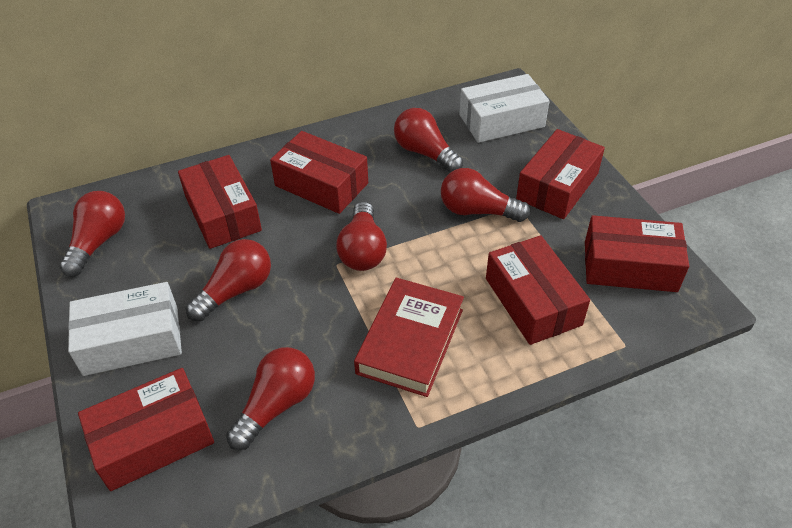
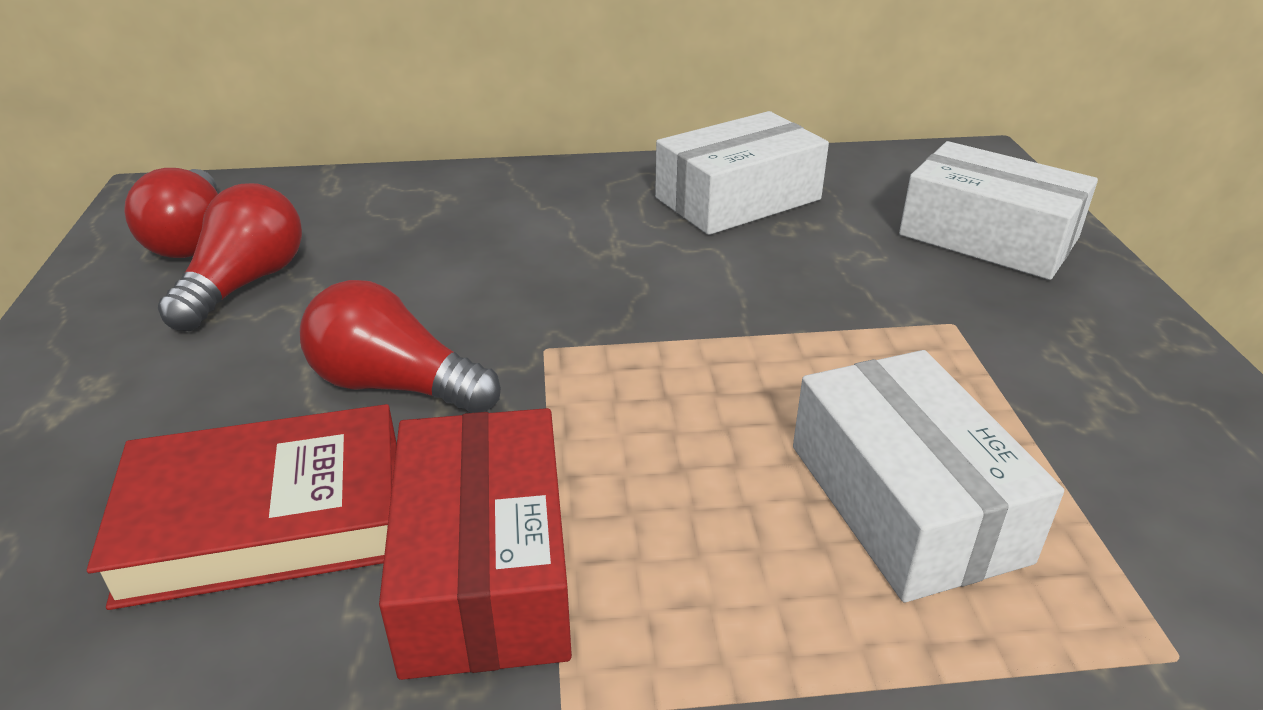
red box: [78,368,214,491] [178,155,262,249] [270,131,368,214] [486,235,590,345] [516,129,605,219] [585,215,689,292] = 6 -> [379,408,572,680] = 1
red light bulb: [59,191,125,277] [186,239,271,322] [226,347,315,450] [336,202,387,271] [394,108,463,173] [441,168,530,222] = 6 -> [124,168,218,258] [158,183,302,331] [300,280,501,413] = 3
white box: [68,282,182,376] [459,74,549,143] = 2 -> [655,111,829,235] [793,350,1064,602] [899,141,1098,280] = 3

